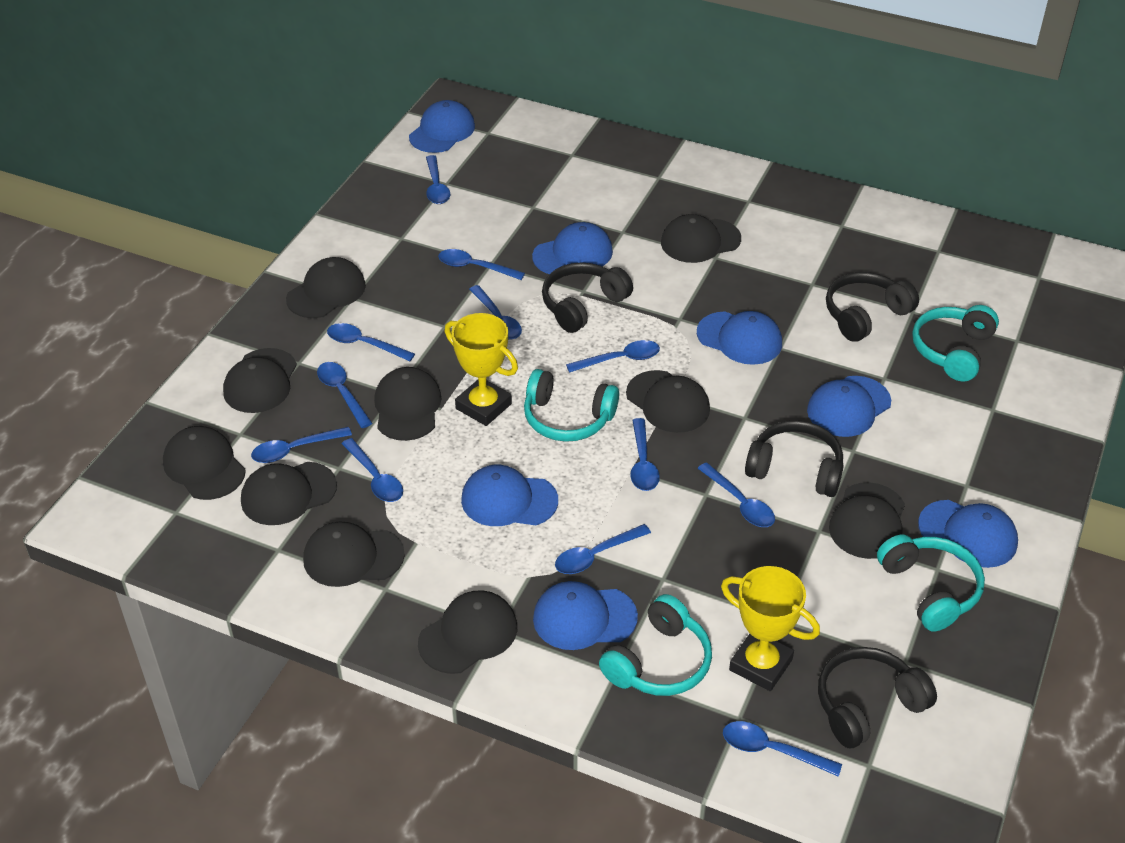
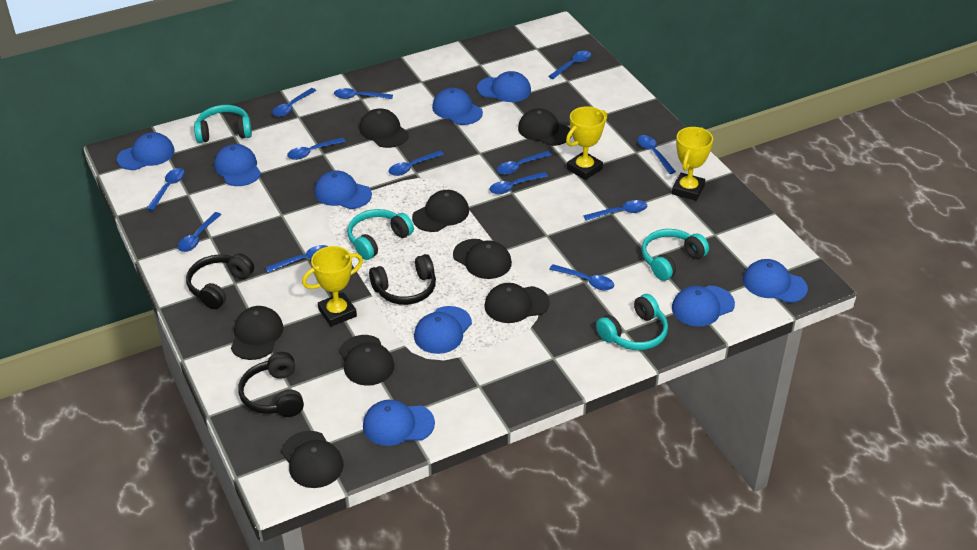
black cap: [163,426,246,500] [223,348,297,413] [241,462,337,525] [286,257,366,318] [303,522,405,587] [374,367,442,441] [418,590,517,674] [626,370,710,433] [661,214,741,263] [829,482,905,559] = 10 -> [231,306,283,360] [281,431,344,488] [339,335,394,385] [359,108,409,148] [412,190,469,232] [453,239,512,279] [484,283,550,323] [518,108,572,146] = 8
black headphones: [542,262,633,333] [745,420,844,497] [818,647,937,748] [826,272,919,342] = 4 -> [186,253,254,309] [239,352,304,417] [369,254,436,305] = 3
blue cap: [409,100,475,153] [461,465,558,526] [532,222,613,274] [533,581,638,650] [697,311,782,365] [807,376,891,437] [918,500,1018,568] = 7 -> [117,132,175,170] [214,144,261,186] [314,171,372,209] [363,400,435,446] [414,306,472,354] [432,88,483,125] [477,71,531,102] [672,285,735,326] [743,259,808,303] = 9
blue spoon: [251,427,352,463] [317,362,372,428] [327,323,415,361] [342,438,403,502] [426,155,450,204] [438,249,525,280] [469,285,522,340] [555,524,651,574] [566,340,660,373] [631,418,660,491] [697,462,775,527] [723,721,842,777] = 12 -> [146,168,185,211] [178,212,221,252] [265,245,329,273] [272,88,316,117] [287,137,346,160] [334,88,393,99] [389,151,444,176] [490,172,548,194] [497,151,552,175] [548,51,591,79] [549,264,614,291] [583,200,647,221] [637,135,676,174] = 13
yellow trophy: [444,313,518,426] [721,566,820,691] = 2 -> [302,246,363,327] [566,106,607,180] [672,127,713,201] = 3

